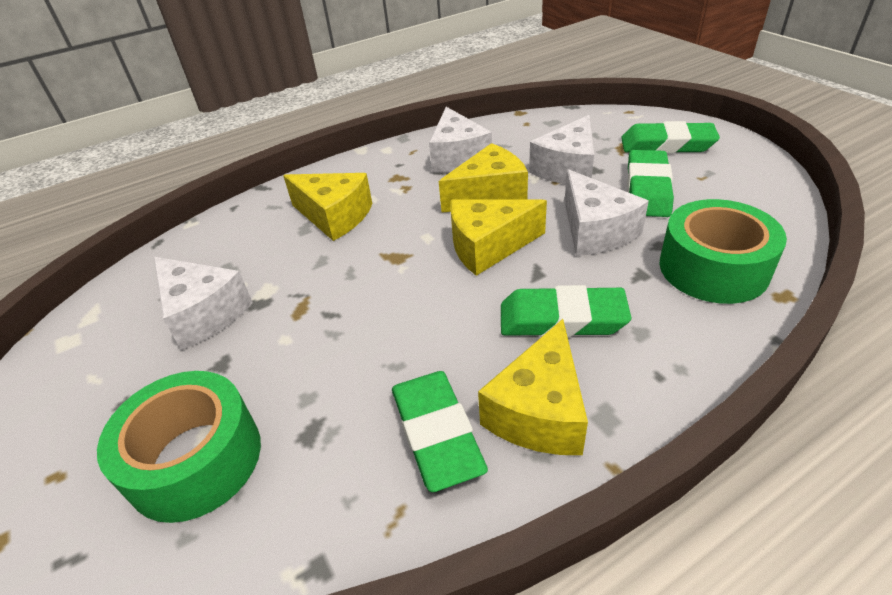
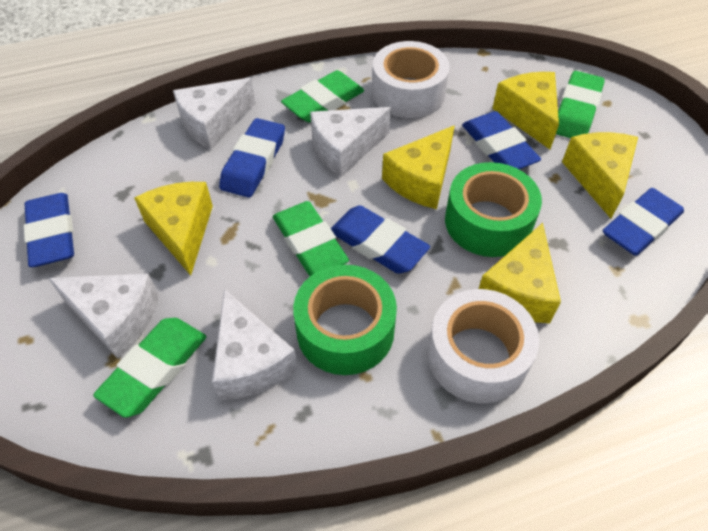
blue eraser: none = 0 -> [24,193,74,267] [219,118,285,198] [331,205,430,274] [462,111,541,169] [603,188,684,256] = 5
white tape: none = 0 -> [372,41,450,118] [427,289,539,403] = 2
yellow cheese: [283,173,372,241] [439,143,528,213] [450,199,547,276] [478,319,588,455] = 4 -> [134,182,213,276] [382,125,455,209] [479,223,561,323] [492,72,559,149] [562,132,638,219] = 5

